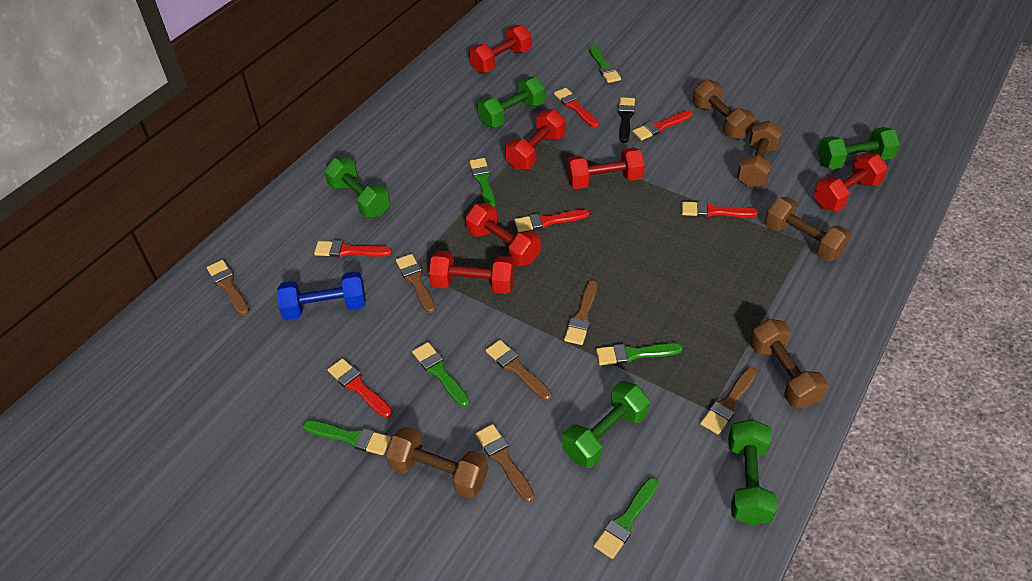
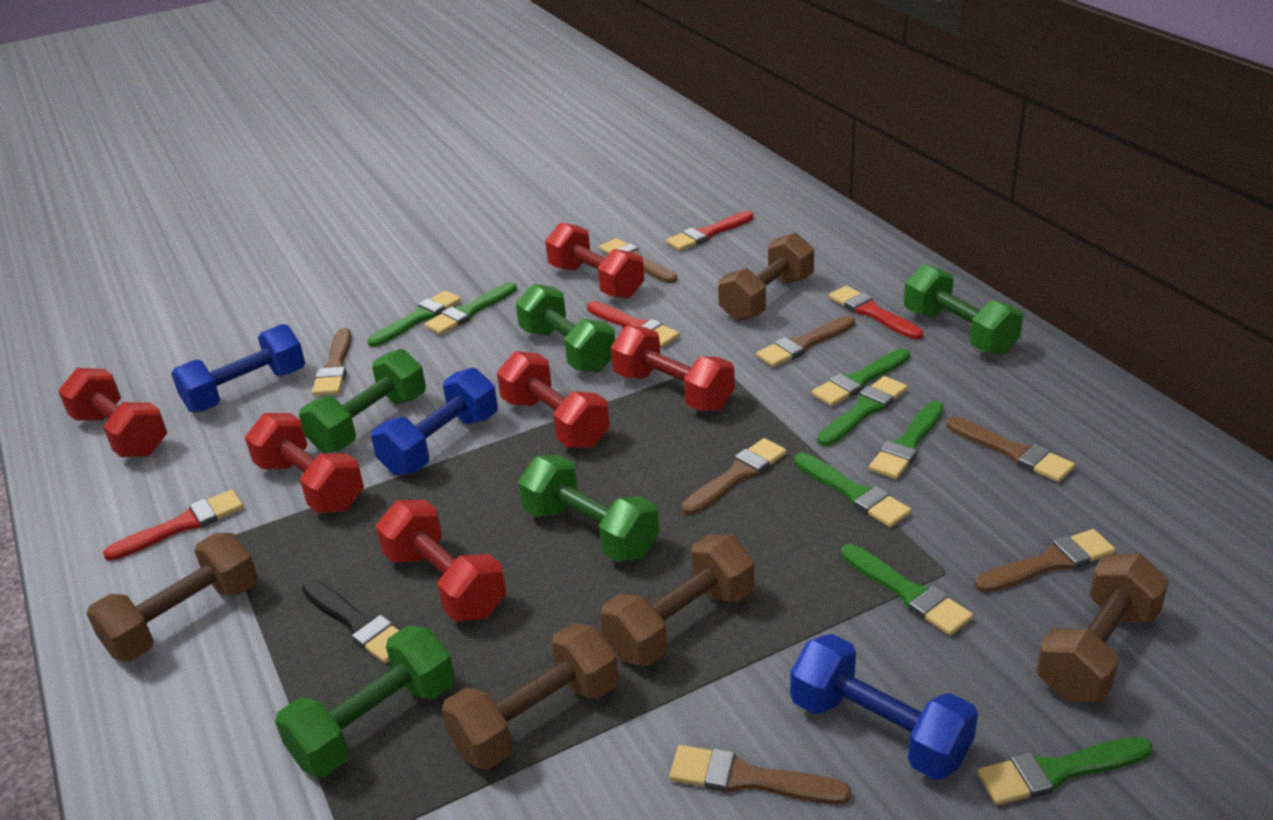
blue dumbbell: [277,271,366,320] = 1 -> [171,324,305,413] [371,367,498,476] [790,634,978,780] = 3
brown brush: [207,260,249,315] [396,254,436,313] [475,424,535,502] [486,340,552,401] [564,280,597,345] [700,367,757,434] = 6 -> [312,328,352,396] [599,238,677,283] [669,745,851,805] [681,438,787,515] [756,316,855,367] [946,417,1075,482] [975,529,1115,593] = 7
green brush: [303,420,391,455] [412,342,470,407] [469,158,495,207] [589,45,621,83] [594,477,659,559] [596,343,683,365] = 6 -> [368,291,461,347] [425,282,517,335] [794,453,911,527] [812,348,910,406] [817,376,907,446] [841,544,973,636] [869,401,943,479] [977,736,1153,805] = 8
red brush: [314,240,392,257] [328,358,393,418] [514,209,589,232] [554,88,599,128] [632,110,693,141] [681,201,758,217] = 6 -> [103,490,244,561] [587,301,680,347] [666,211,754,251] [829,286,923,340] = 4

